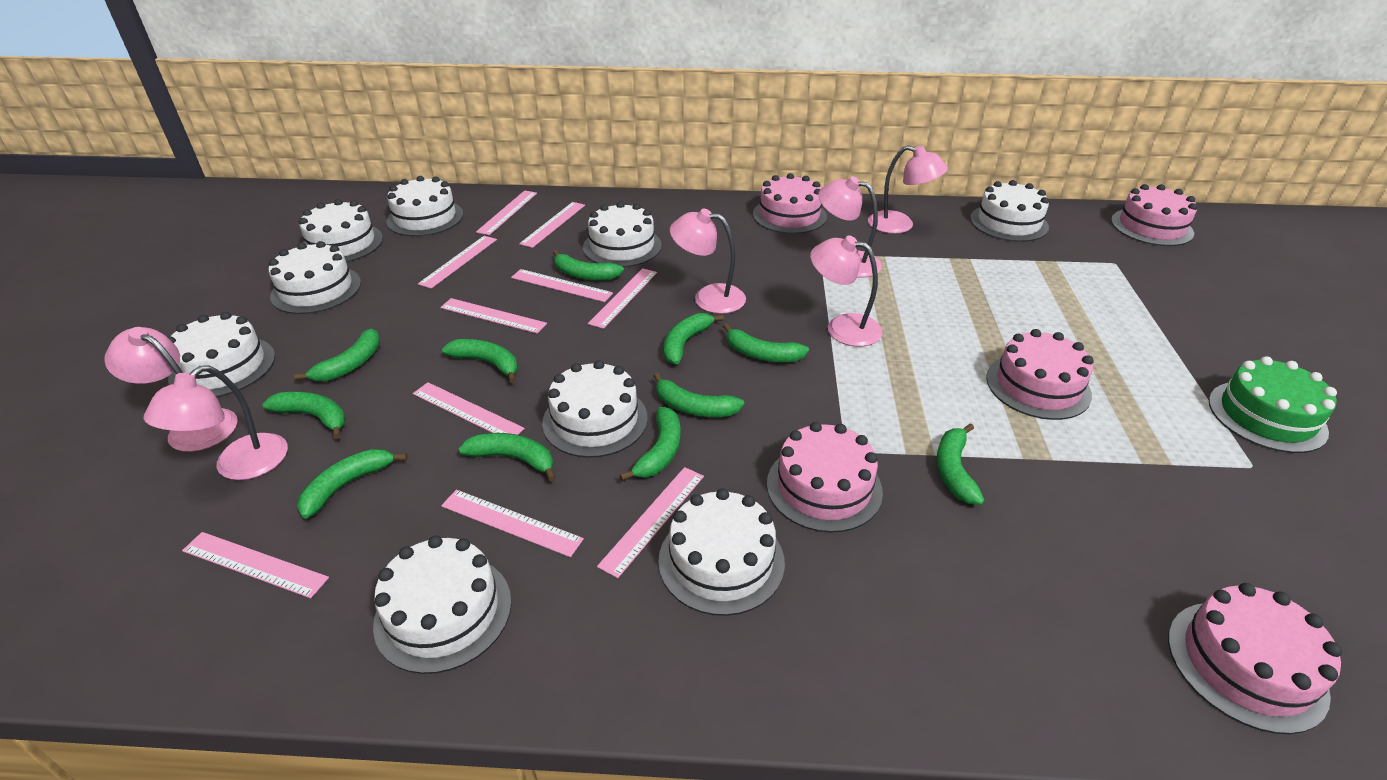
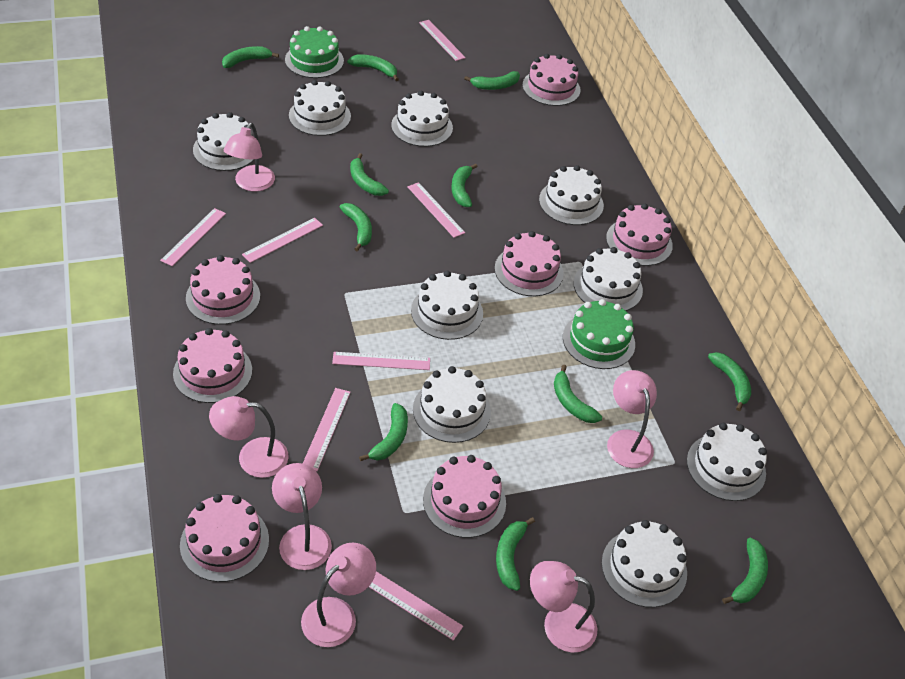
green cake: [1209,356,1337,453] = 1 -> [285,26,344,78] [563,299,635,369] = 2
pink cake: [753,173,827,234] [767,422,883,533] [986,329,1094,420] [1111,184,1197,246] [1168,583,1342,734] = 5 -> [173,328,252,403] [180,494,269,582] [186,255,260,325] [423,455,506,538] [495,231,564,296] [522,54,580,106] [606,204,673,266] = 7
pink ruler: [182,532,329,598] [413,382,525,435] [418,236,497,289] [440,298,547,334] [441,490,584,557] [476,190,537,235] [511,269,613,302] [519,202,585,248] [588,268,657,329] [597,467,704,578] = 10 -> [160,208,226,266] [242,217,323,263] [303,388,351,471] [332,352,430,370] [369,571,463,641] [407,182,465,238] [419,20,466,61] = 7

